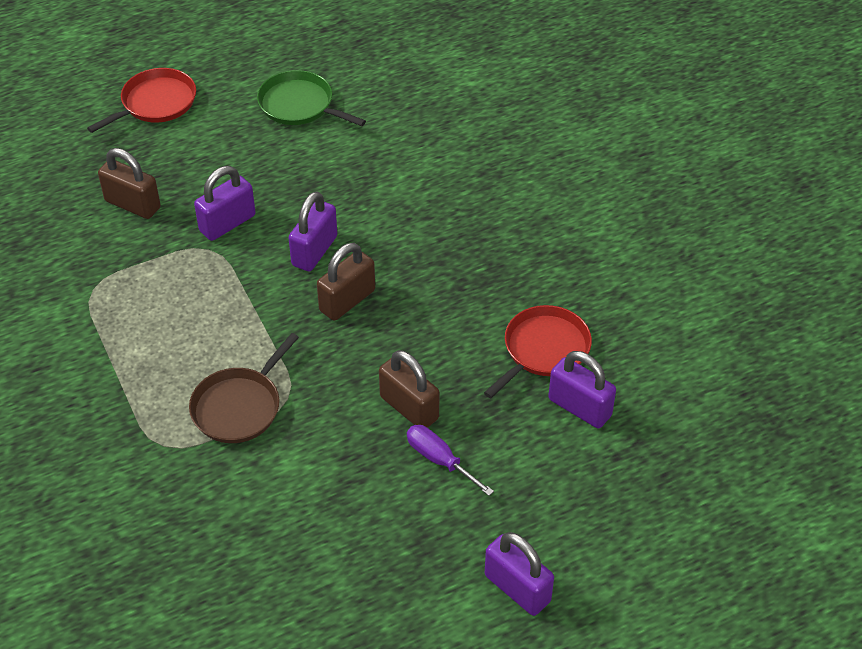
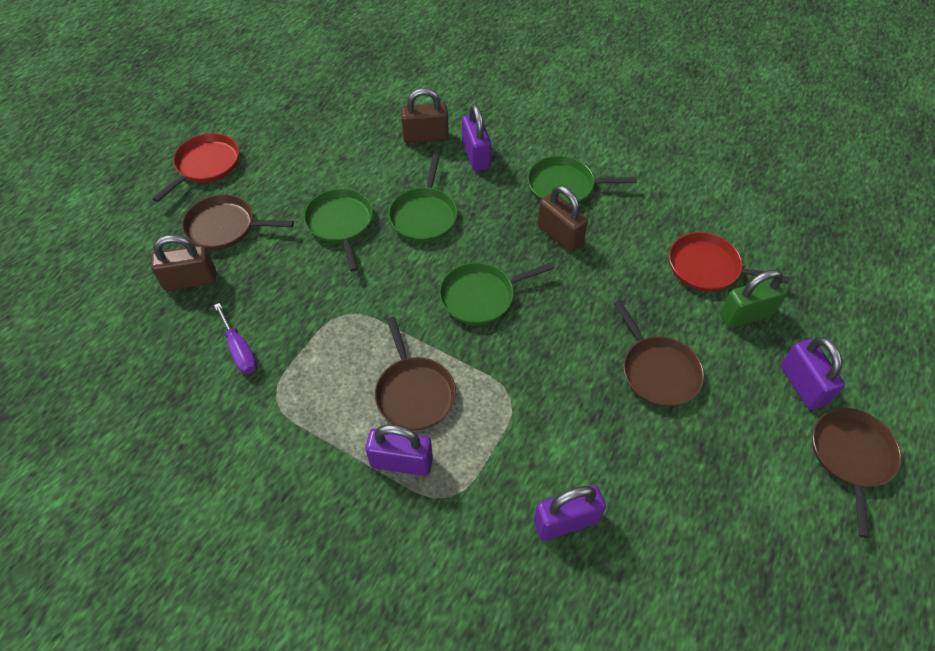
brown pan: [189,333,299,443] = 1 -> [182,195,294,250] [375,317,456,430] [613,300,704,407] [812,408,901,538] = 4
green padlock: none = 0 -> [720,269,787,328] = 1
green pan: [257,70,366,126] = 1 -> [304,188,373,272] [389,155,457,242] [439,262,554,325] [528,156,637,205] = 4

